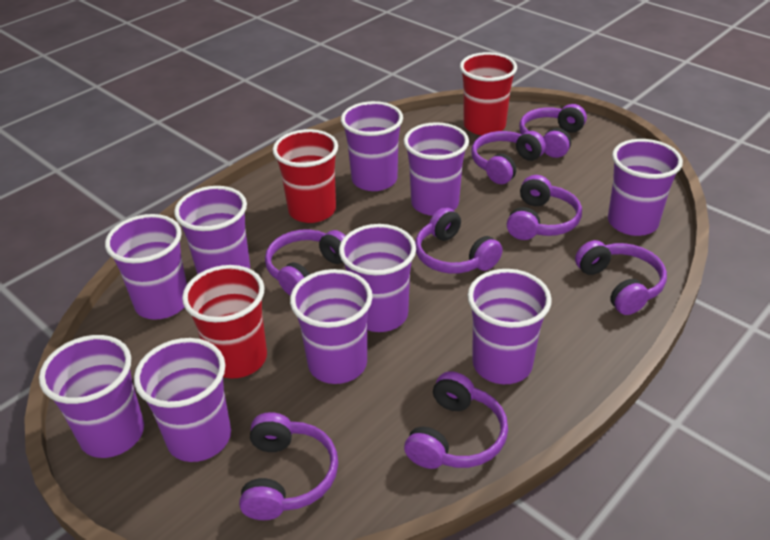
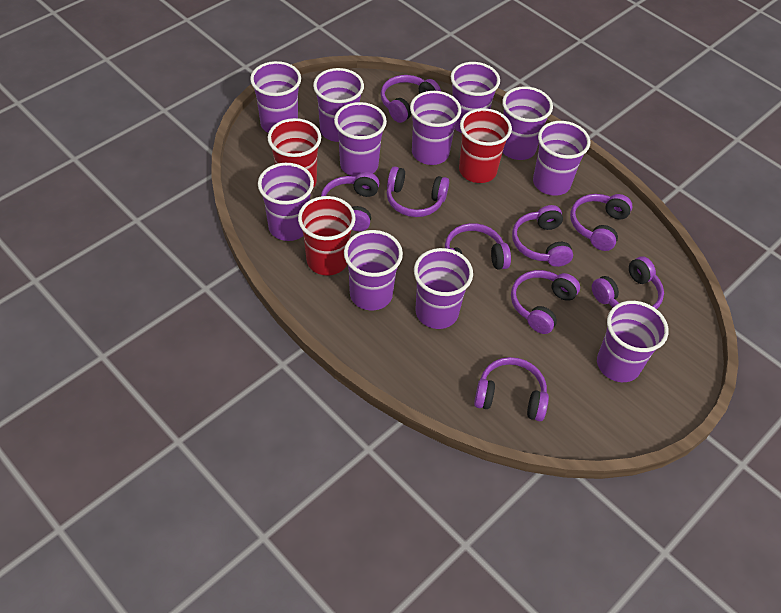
purple cup: [39,335,144,458] [105,214,187,320] [134,338,231,462] [174,186,250,275] [290,269,373,384] [339,224,416,332] [341,101,403,191] [404,122,469,216] [467,269,552,384] [608,139,683,236] = 10 -> [250,61,301,133] [258,163,314,241] [313,68,364,142] [334,102,387,176] [344,230,403,311] [410,91,461,165] [414,248,473,329] [451,62,500,133] [502,86,553,160] [533,121,590,196] [597,301,669,382] = 11
purple headphones: [239,412,338,520] [265,229,345,296] [404,371,508,469] [415,207,503,274] [471,131,546,184] [507,175,582,240] [519,104,587,158] [575,240,667,315] = 8 -> [321,172,380,231] [381,75,441,123] [387,166,449,217] [445,223,511,270] [474,357,549,421] [511,270,580,334] [512,205,573,267] [570,194,633,251] [592,256,664,309] = 9

